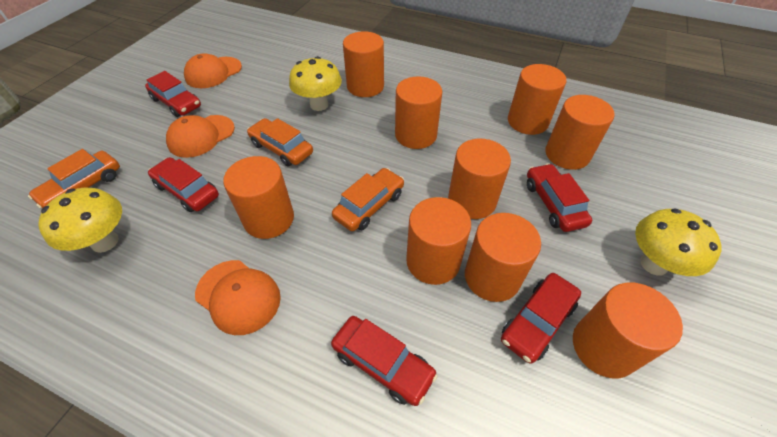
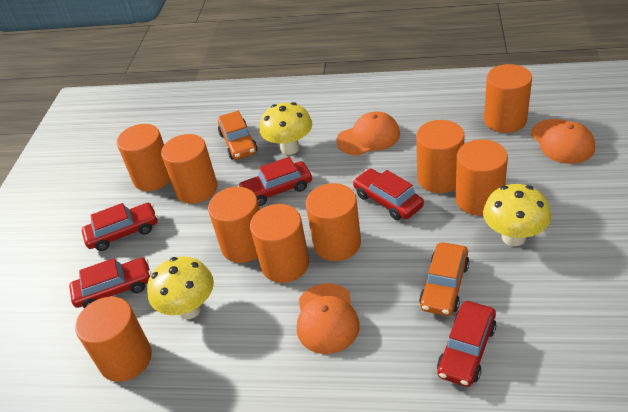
orange car: [28,149,120,208] [247,118,313,167] [332,168,404,231] = 3 -> [218,111,258,160] [419,242,470,316] = 2

